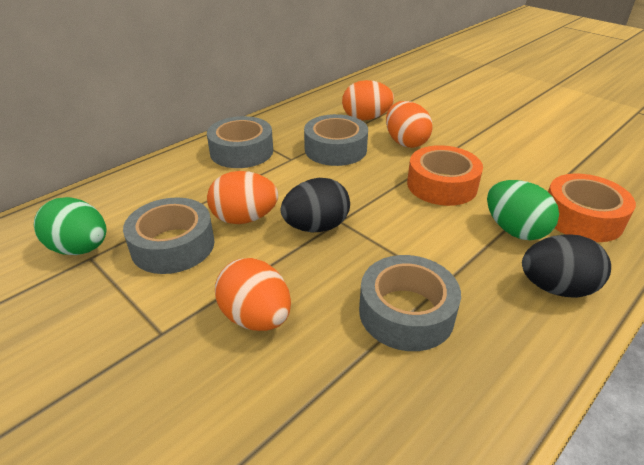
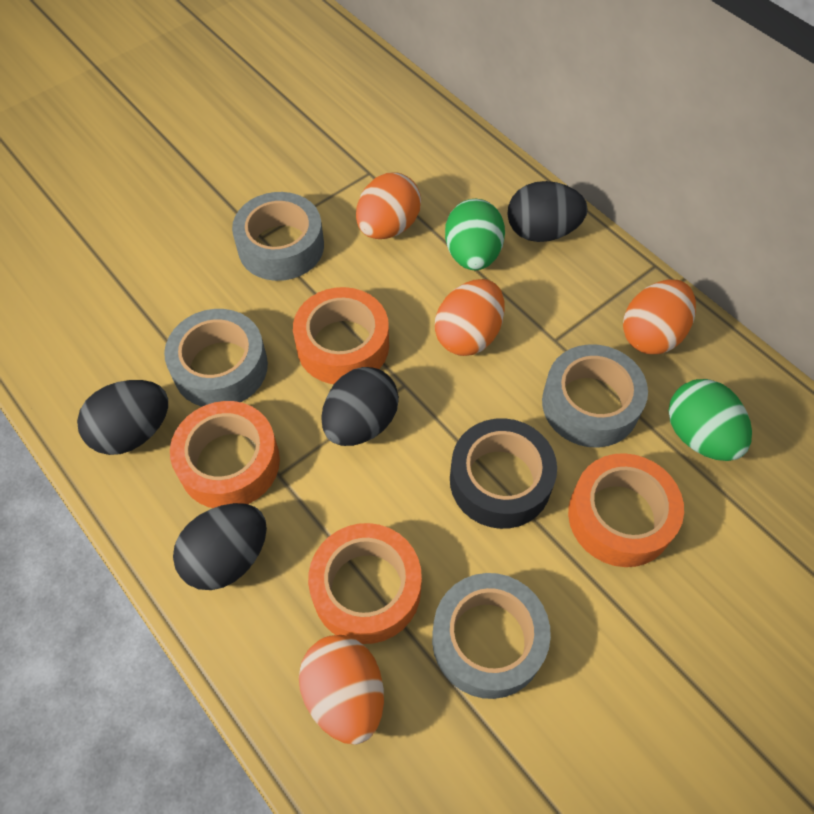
black egg: [281,178,350,232] [522,234,611,298] = 2 -> [77,380,168,455] [173,503,267,590] [321,367,399,446] [507,181,588,242] = 4
black tape: none = 0 -> [450,418,557,529] = 1
orange tape: [407,145,483,206] [548,173,636,242] = 2 -> [170,401,280,508] [293,287,389,384] [308,523,422,644] [568,453,684,567] = 4

